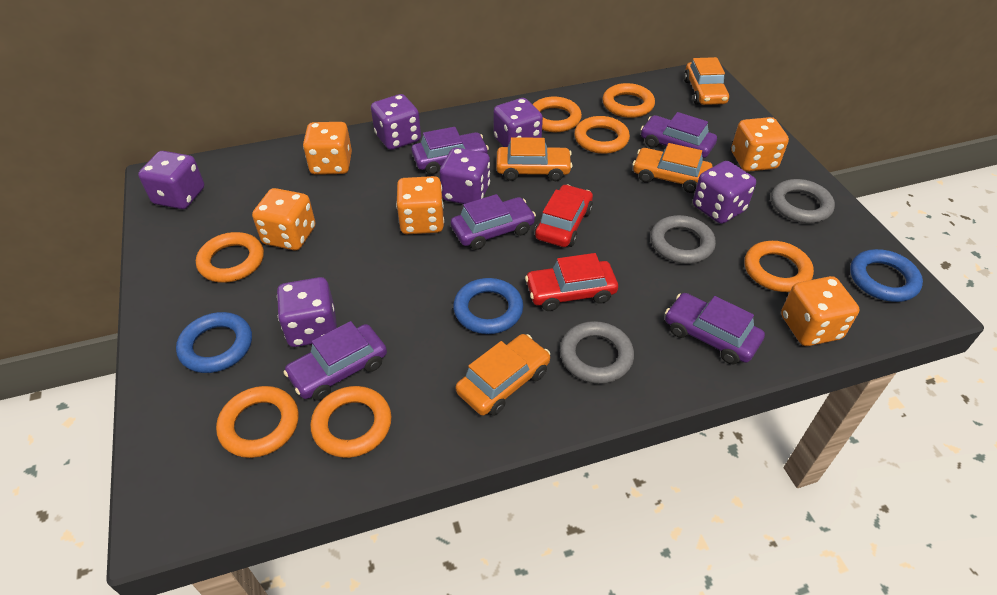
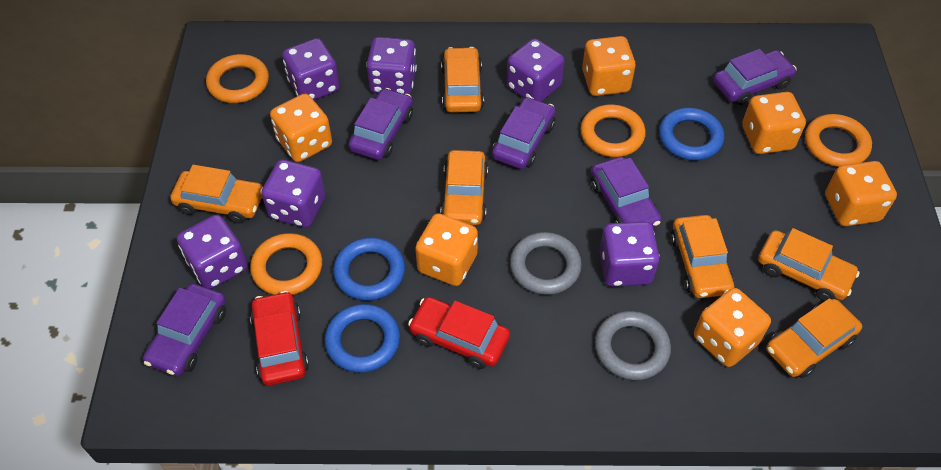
grey ring: [560,321,634,384] [650,215,716,264] [771,179,835,223] = 3 -> [510,232,582,295] [595,311,671,380] = 2
orange car: [455,334,550,416] [496,137,573,181] [633,143,712,193] [684,57,729,105] = 4 -> [170,165,263,224] [440,150,488,225] [441,47,484,113] [671,215,734,298] [758,228,860,301] [766,298,862,378] = 6
orange dice: [252,188,316,250] [303,122,352,175] [396,176,444,234] [731,117,789,172] [781,276,860,346] = 5 -> [270,94,332,162] [415,213,478,286] [582,36,636,96] [694,288,771,367] [742,92,806,154] [825,161,897,226] = 6
orange ring: [196,232,264,283] [216,386,299,458] [310,386,392,458] [532,97,582,132] [574,116,630,154] [603,83,655,118] [745,241,814,292] = 7 -> [206,54,269,103] [250,233,322,295] [580,104,646,157] [805,114,872,167] = 4

